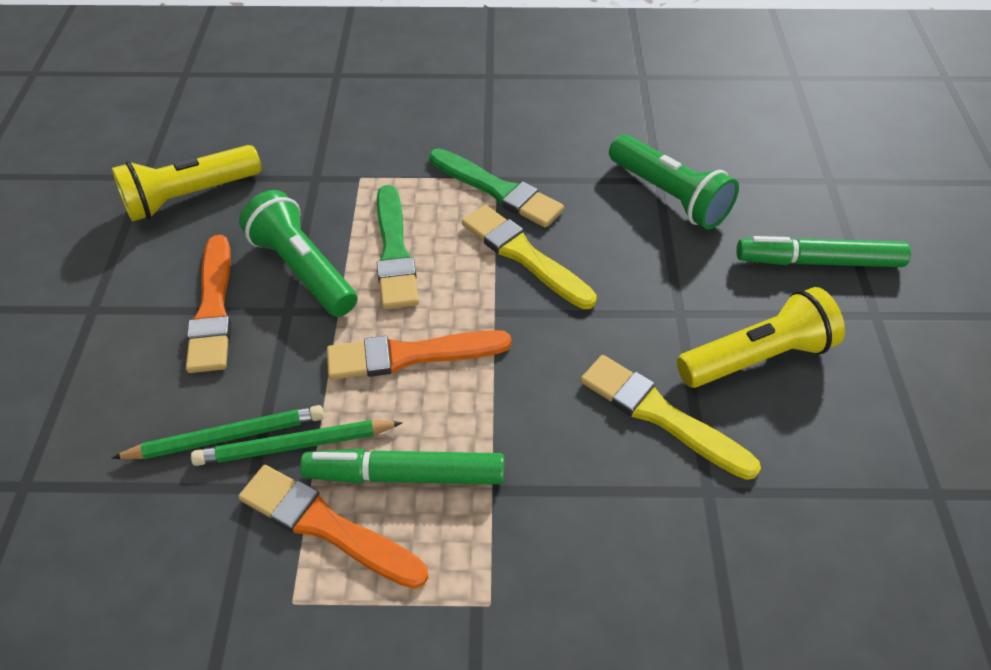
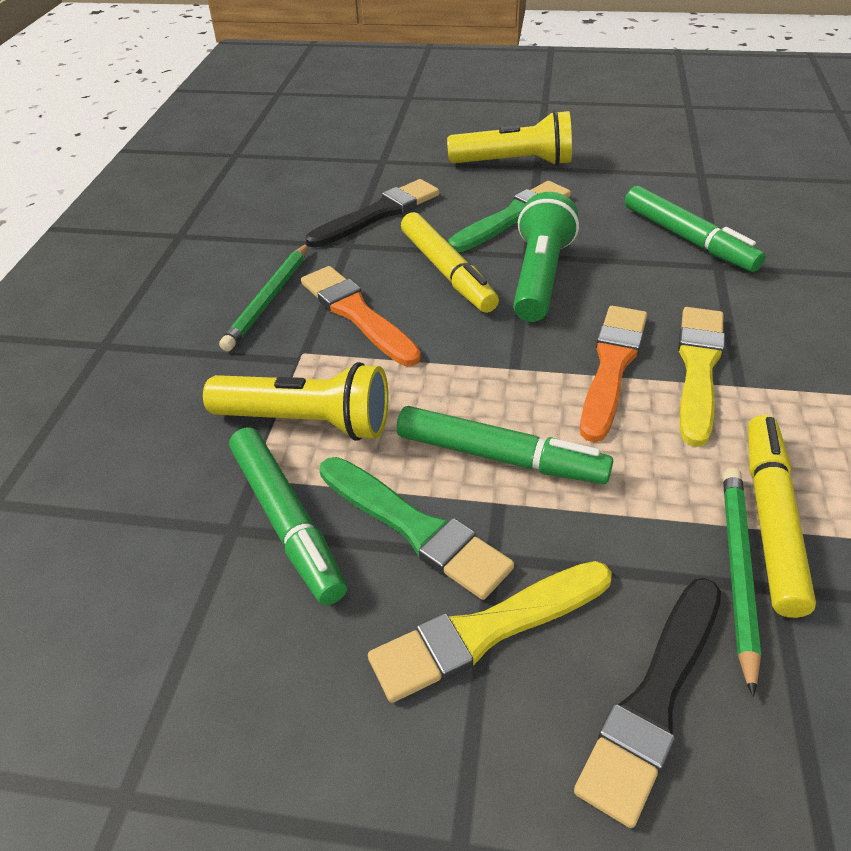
black brush: none = 0 -> [306,179,440,248] [574,578,721,828] = 2
green flashlight: [239,190,357,317] [609,134,739,229] = 2 -> [513,192,579,322] = 1
green marker: [300,449,504,484] [736,236,911,267] = 2 -> [229,427,347,605] [397,406,613,484] [625,186,766,272] = 3
orange brush: [186,235,231,373] [238,465,429,589] [327,330,511,380] = 3 -> [301,266,421,366] [580,306,647,442] = 2
yellow marker: none = 0 -> [401,212,499,313] [748,415,816,618] = 2

